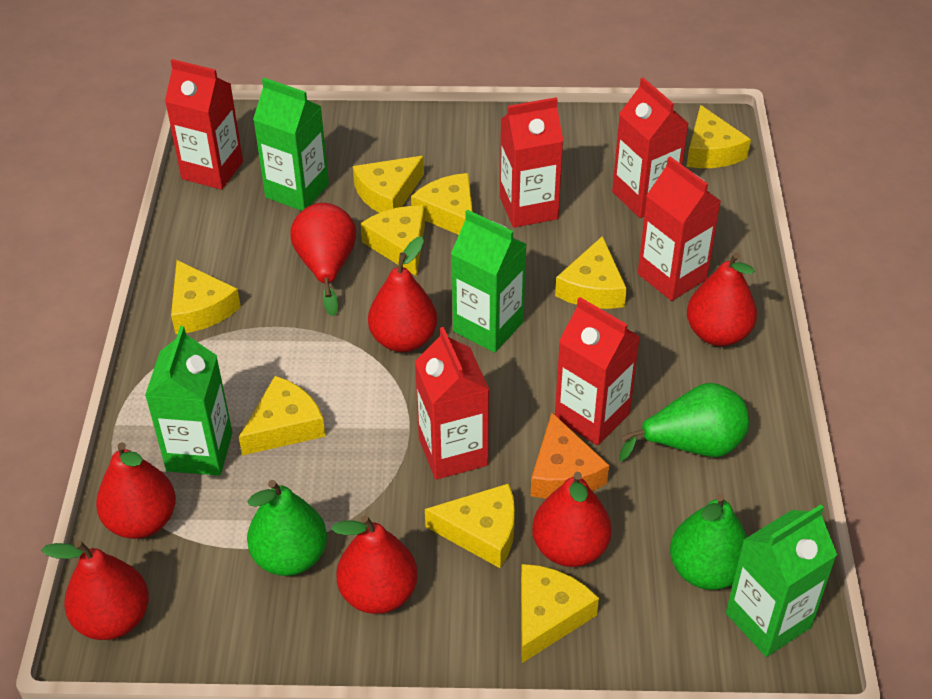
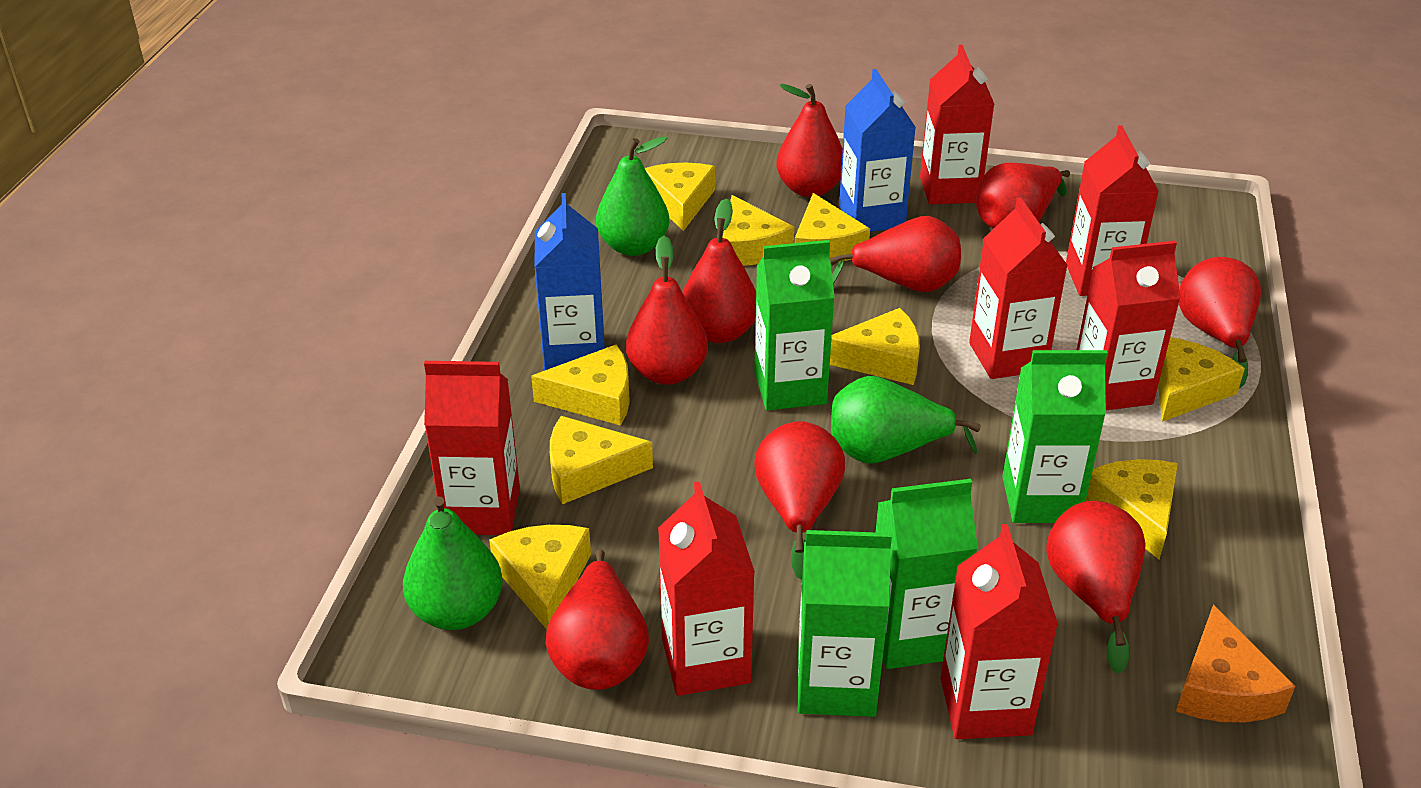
blue carton: none = 0 -> [535,193,605,371] [839,69,916,232] = 2
red carton: [165,59,243,190] [415,327,489,480] [500,97,563,228] [555,297,640,445] [612,78,689,218] [638,156,721,301] = 6 -> [424,361,520,535] [658,481,755,696] [920,45,994,204] [940,524,1058,739] [969,197,1068,379] [1066,125,1159,296] [1077,241,1181,410] = 7
red pear: [41,540,149,640] [96,442,176,539] [290,203,356,316] [331,515,418,614] [368,236,437,352] [532,472,612,567] [687,252,757,346] = 7 -> [546,549,649,690] [626,235,708,385] [682,198,756,343] [754,421,845,580] [776,84,843,197] [830,216,961,292] [976,163,1070,229] [1046,501,1146,674] [1179,257,1261,388] = 9

